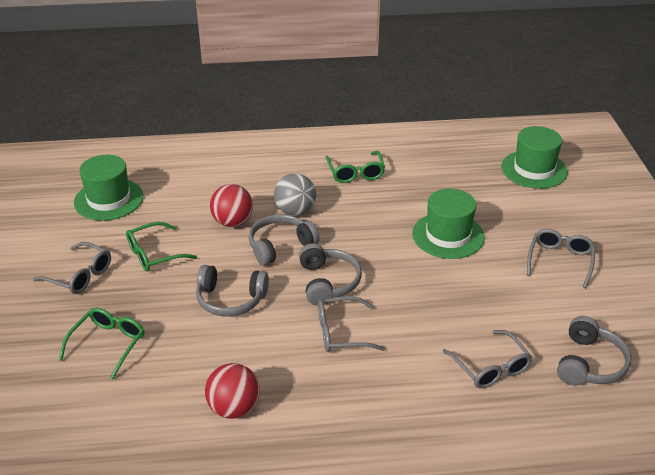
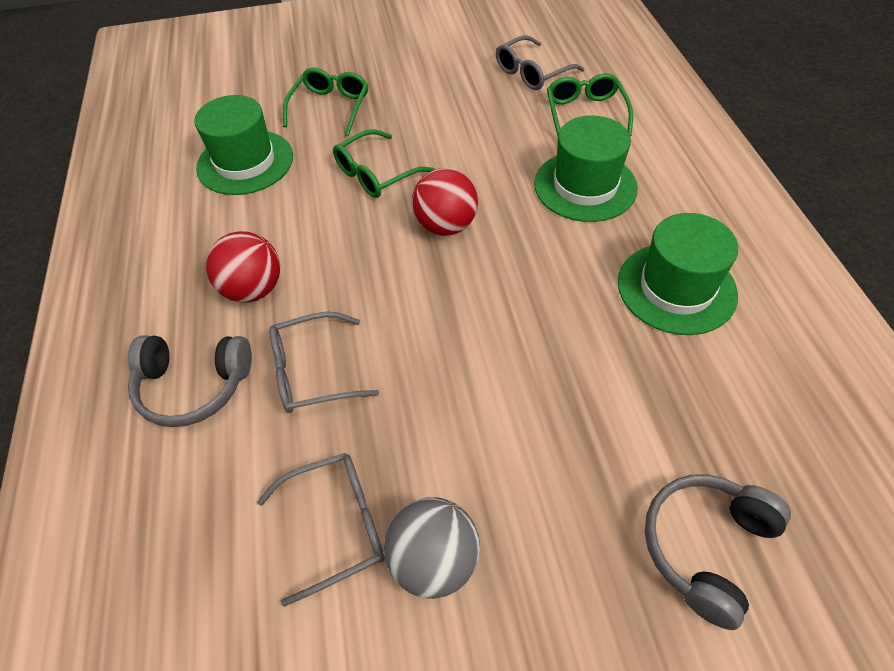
grey glasses: [33,242,111,294] [318,296,385,352] [442,330,532,388] [527,229,596,288] = 4 -> [257,453,385,607] [269,312,379,413] [496,35,584,90] = 3
grey headphones: [196,265,269,317] [248,214,319,266] [299,244,362,306] [557,316,631,385] = 4 -> [128,335,252,427] [645,474,791,630] = 2

